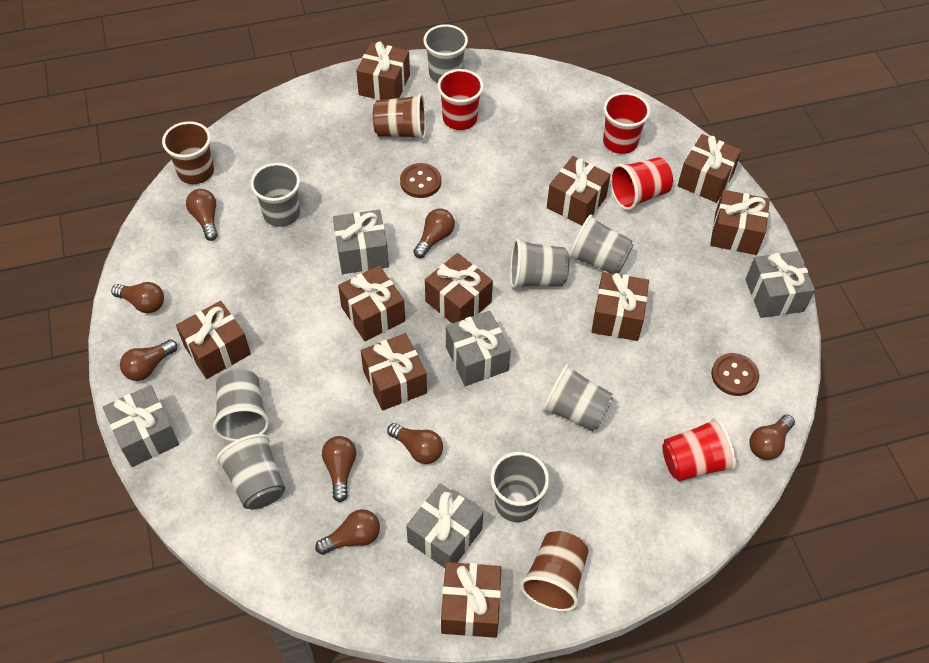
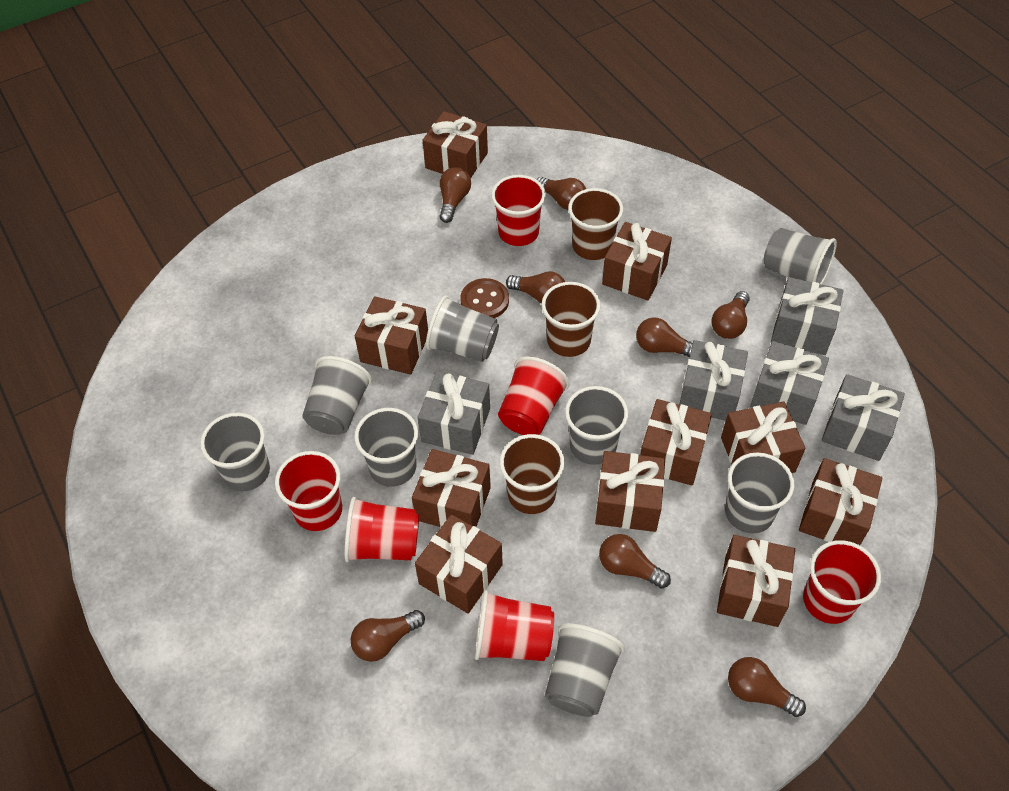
brown button: [400,163,441,198] [711,353,759,396] = 2 -> [460,278,509,318] = 1
red cup: [437,69,483,130] [603,92,650,154] [610,157,673,210] [662,417,736,481] = 4 -> [275,451,342,531] [345,497,419,562] [475,590,554,661] [491,175,546,246] [498,356,570,435] [803,540,881,624] = 6

